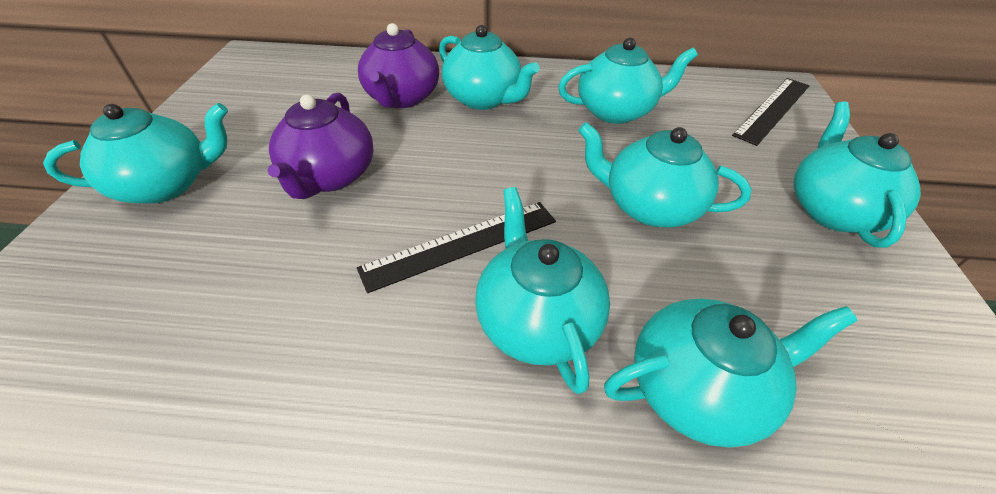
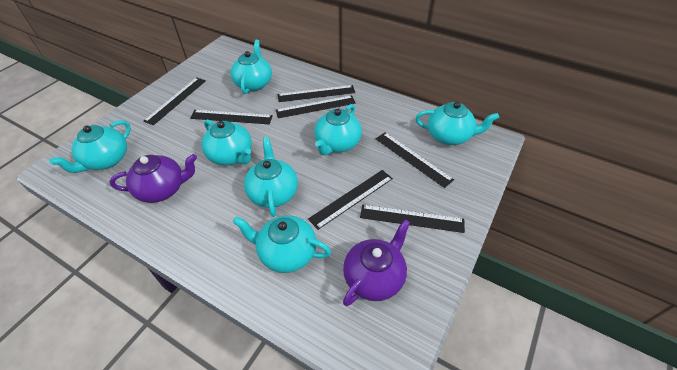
black ruler: [357,202,556,293] [732,78,810,146] = 2 -> [143,77,206,125] [190,110,273,124] [276,95,356,118] [278,85,355,102] [308,170,393,230] [360,204,465,233] [376,132,454,188] = 7

